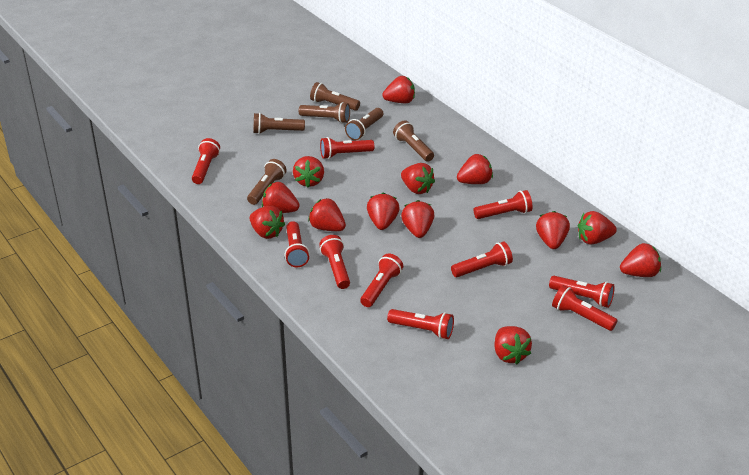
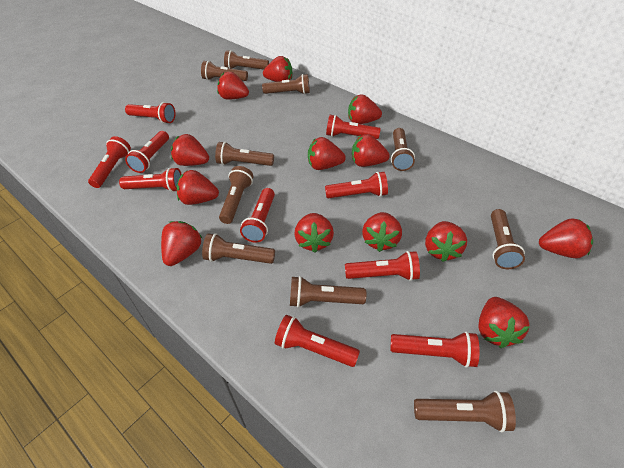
brown flashlight: [247,159,287,205] [253,113,305,134] [299,102,350,123] [310,82,360,111] [345,108,383,140] [393,120,434,162] = 6 -> [201,61,248,81] [202,233,275,264] [215,142,274,166] [219,166,253,224] [224,50,269,70] [262,74,310,94] [290,276,366,308] [391,128,415,171] [414,391,516,433] [491,209,525,269] = 10

